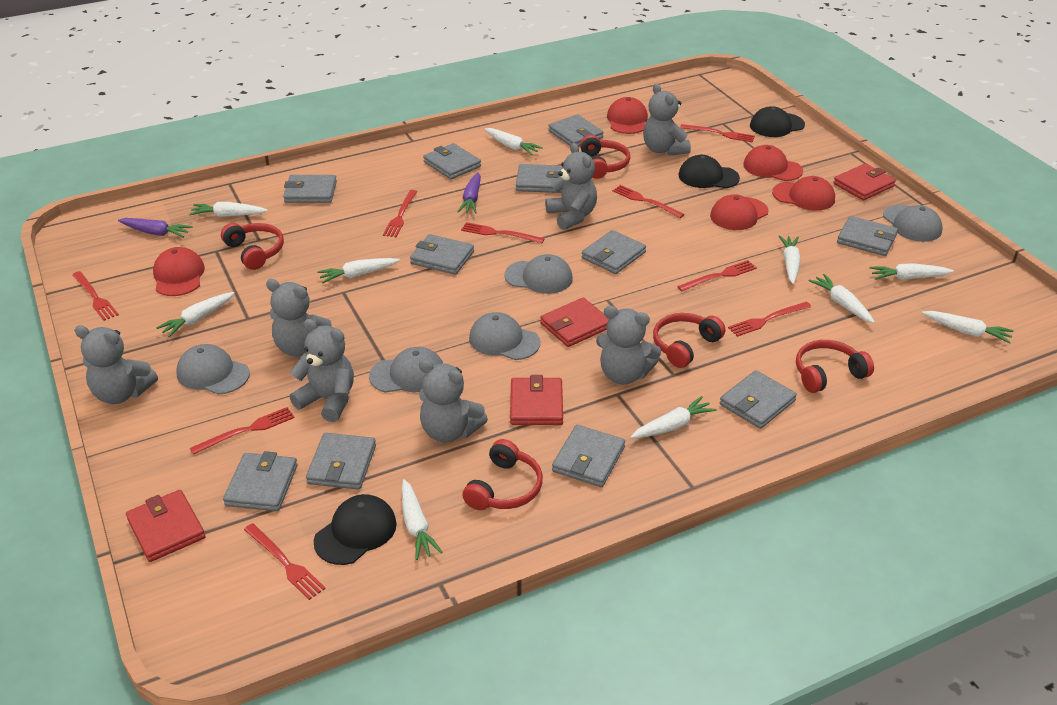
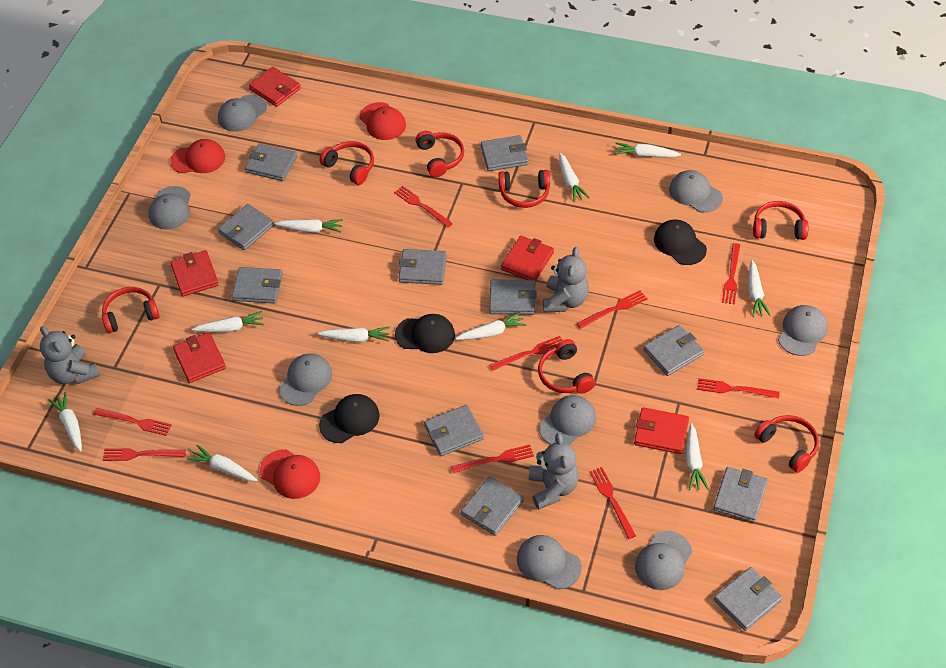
grey cap: [176,344,250,395] [369,347,443,393] [469,312,540,360] [504,254,573,294] [883,205,942,242] = 5 -> [149,186,191,230] [218,95,267,132] [279,353,332,406] [517,535,582,589] [539,395,596,445] [635,531,692,590] [669,170,723,213] [778,305,828,356] = 8
grey teddy bear: [74,325,158,404] [266,279,332,357] [290,319,354,422] [419,359,488,443] [545,143,597,230] [596,306,661,385] [643,83,691,156] = 7 -> [40,326,100,384] [529,433,579,510] [543,247,589,312] = 3
purple carrot: [118,218,193,238] [457,172,481,214] = 2 -> none = 0
red cap: [153,247,205,296] [607,97,648,134] [710,194,769,230] [743,145,803,181] [772,176,835,211] = 5 -> [170,139,225,173] [260,449,320,499] [360,102,406,140] = 3
red headphones: [221,223,284,270] [462,439,543,510] [580,135,630,179] [653,313,725,368] [796,340,874,393] = 5 -> [102,287,159,333] [319,141,374,185] [415,131,464,177] [499,170,550,208] [538,339,595,394] [753,201,808,240] [754,415,819,473] = 7
red wallet: [126,490,205,562] [510,375,563,425] [540,298,608,347] [833,163,896,200] = 4 -> [170,250,219,297] [173,332,226,383] [249,67,301,107] [501,236,554,282] [634,408,689,454] = 5

